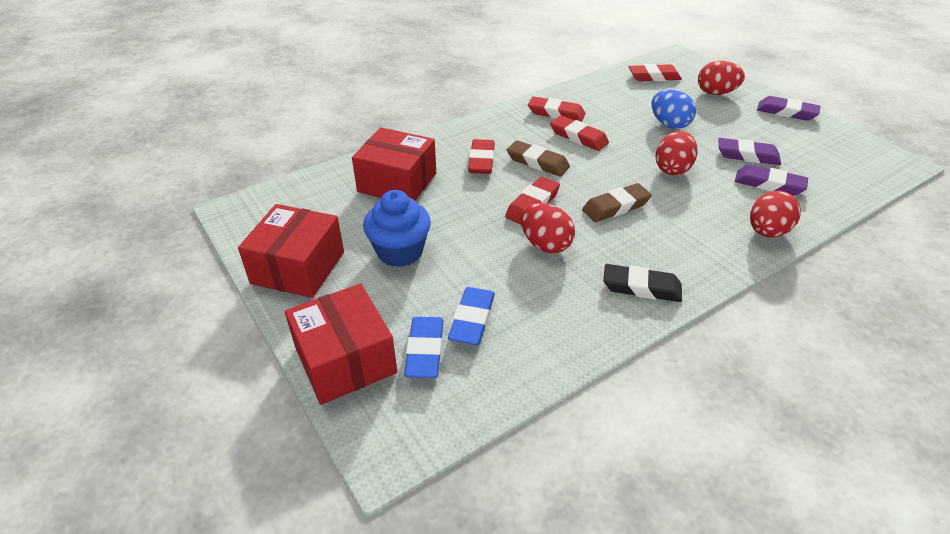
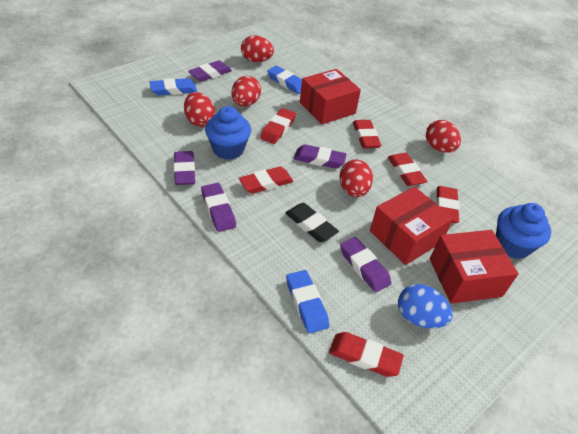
blue cupcake: [363,190,431,267] = 1 -> [205,106,251,160] [496,203,551,259] = 2
blue eraser: [404,317,444,378] [448,287,495,345] = 2 -> [150,78,197,95] [267,66,302,94] [286,270,329,334] = 3
brown eraser: [507,140,570,176] [582,183,652,222] = 2 -> none = 0
purple eraser: [719,138,781,165] [735,164,808,196] [757,96,821,121] = 3 -> [174,151,195,185] [188,60,232,82] [201,183,236,232] [294,144,347,169] [340,237,391,292] = 5
red egg: [521,203,575,254] [656,131,698,175] [698,61,745,95] [750,191,801,237] = 4 -> [184,92,215,127] [231,76,261,107] [241,35,274,62] [339,160,373,197] [426,120,461,153] = 5
red eraser: [468,139,495,174] [505,176,560,225] [528,96,585,122] [550,116,609,151] [629,64,682,81] = 5 -> [239,166,294,194] [260,108,296,144] [329,332,404,377] [353,120,381,148] [388,153,427,186] [436,186,460,223] = 6

